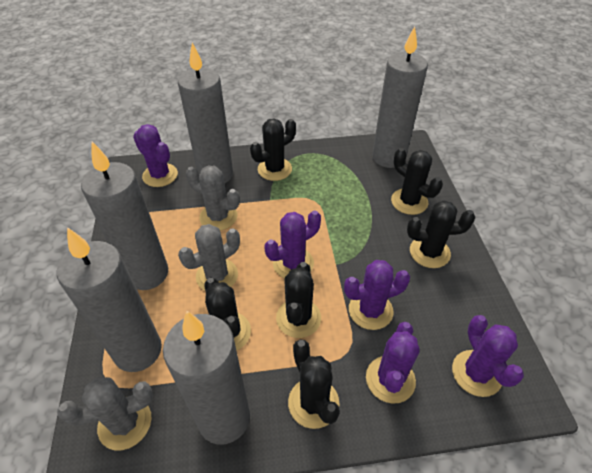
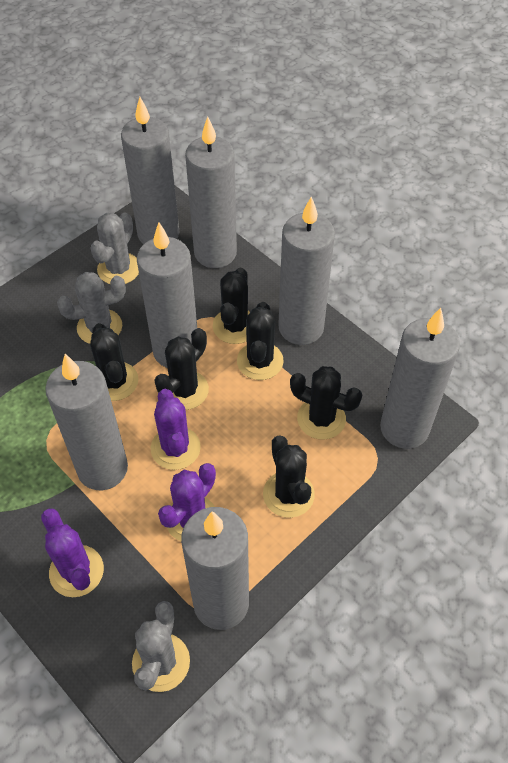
grey candle: [57,227,162,372] [81,142,168,290] [163,311,250,445] [178,43,233,184] [372,26,428,168] = 5 -> [45,354,128,490] [121,97,180,244] [137,222,197,368] [181,507,249,630] [185,117,237,268] [278,196,335,345] [380,308,460,449] = 7
purple cactus: [133,124,178,187] [264,211,321,278] [344,260,410,330] [366,322,420,404] [452,315,524,397] = 5 -> [41,508,104,597] [151,389,201,470] [158,463,216,541] = 3

